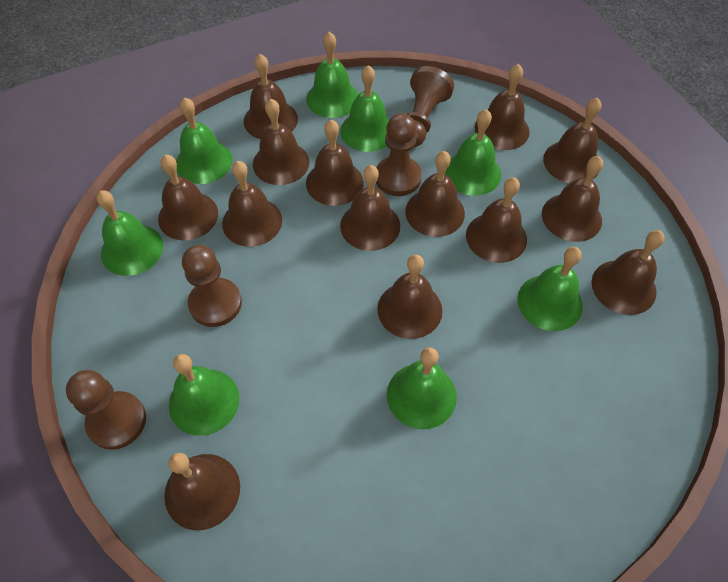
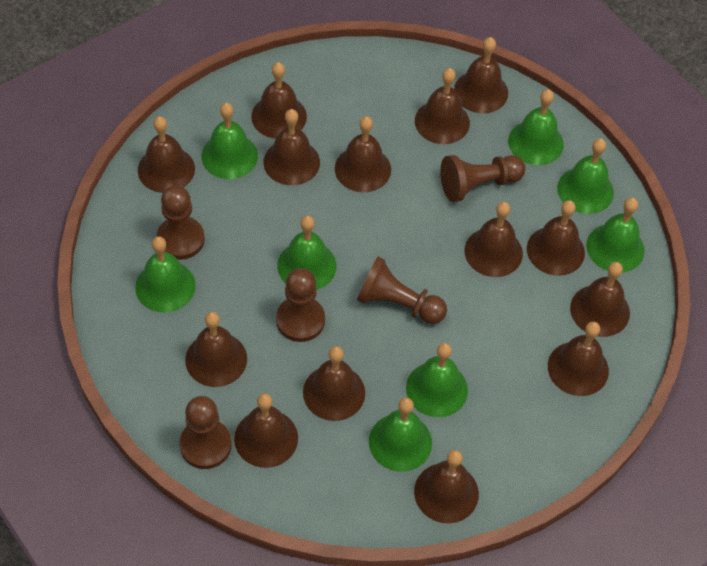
brown pawn: [66,370,146,450] [182,245,242,327] [376,113,422,196] [407,66,454,147] = 4 -> [156,185,205,260] [179,396,232,469] [276,268,325,342] [357,257,447,324] [440,155,525,202] = 5

